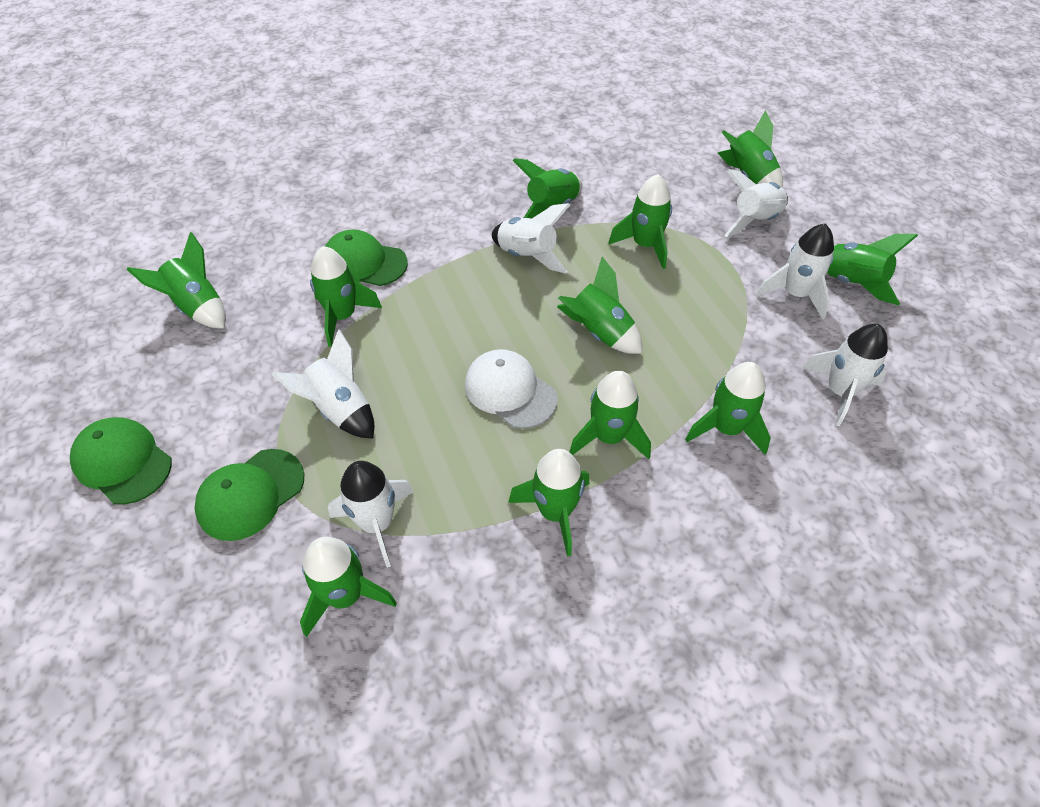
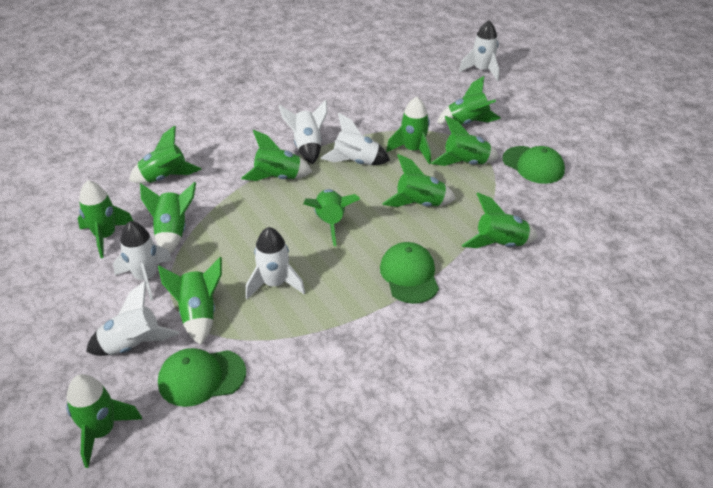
green rocket: [126,232,226,329] [300,537,397,637] [310,246,382,347] [508,449,589,557] [513,158,582,219] [557,256,642,354] [569,371,651,459] [608,174,672,269] [685,362,771,455] [718,110,783,188] [827,234,918,306] = 11 -> [66,374,142,468] [77,180,133,258] [129,126,202,184] [140,182,196,254] [158,257,222,345] [241,130,313,181] [303,189,360,246] [382,154,456,207] [386,97,431,164] [431,116,499,166] [437,76,501,126] [462,193,538,248] = 12
white cap: [465,349,557,429] = 1 -> none = 0

